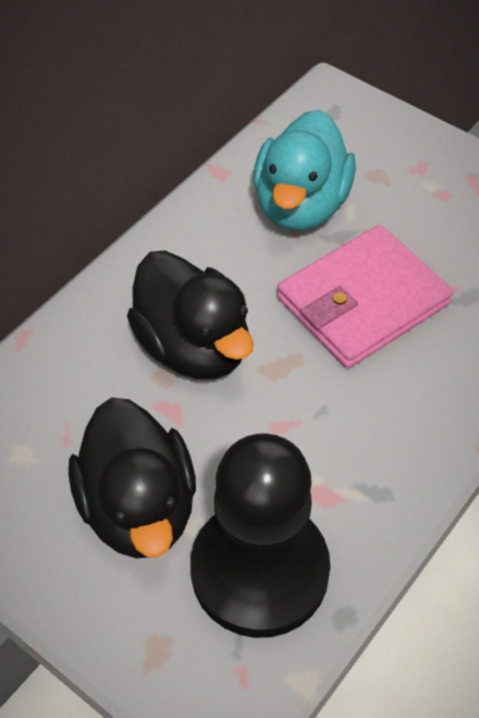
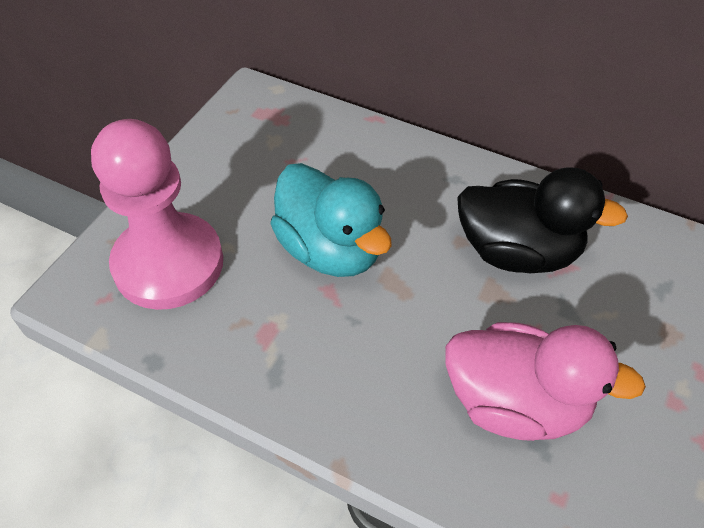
black duck: [68,397,196,558] [127,250,253,379] = 2 -> [457,167,628,273] = 1
black pawn: [191,433,330,638] = 1 -> none = 0
pink duck: none = 0 -> [445,322,646,441] = 1
pink pawn: none = 0 -> [91,119,223,310] = 1
pink wallet: [277,225,453,368] = 1 -> none = 0

